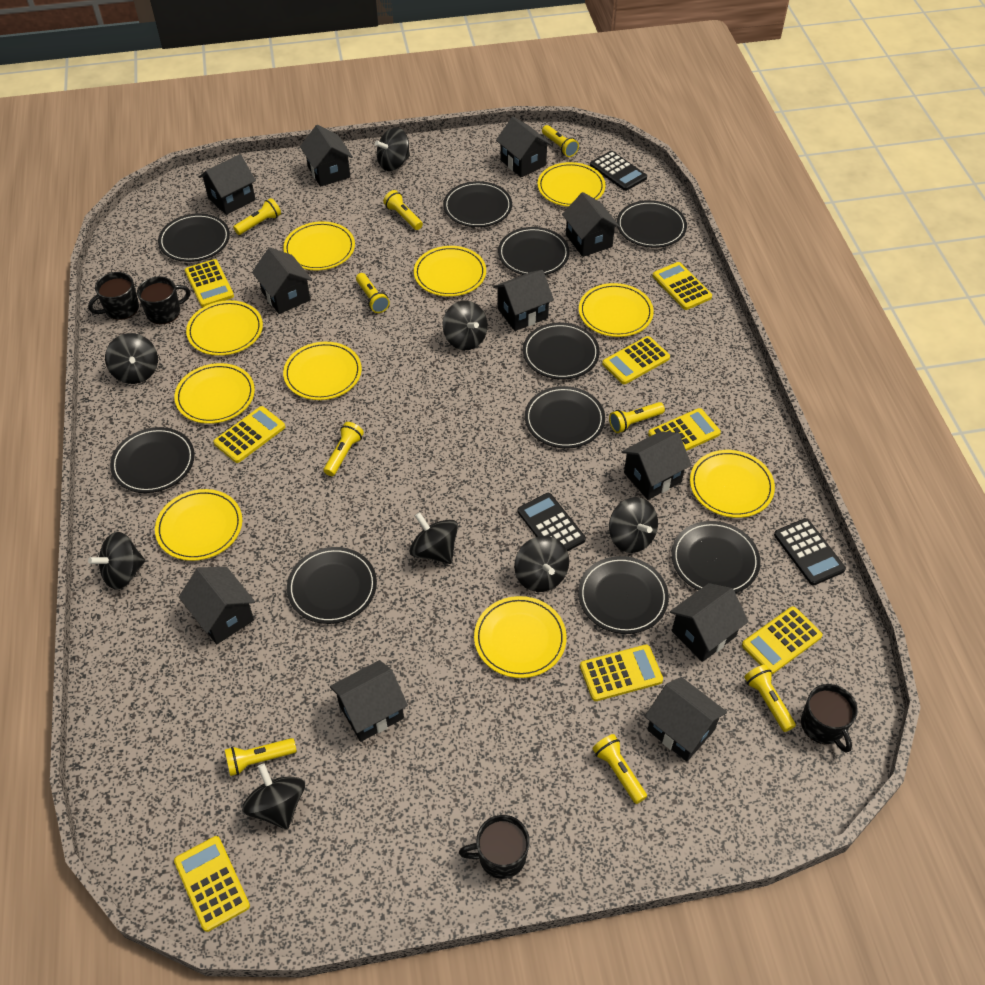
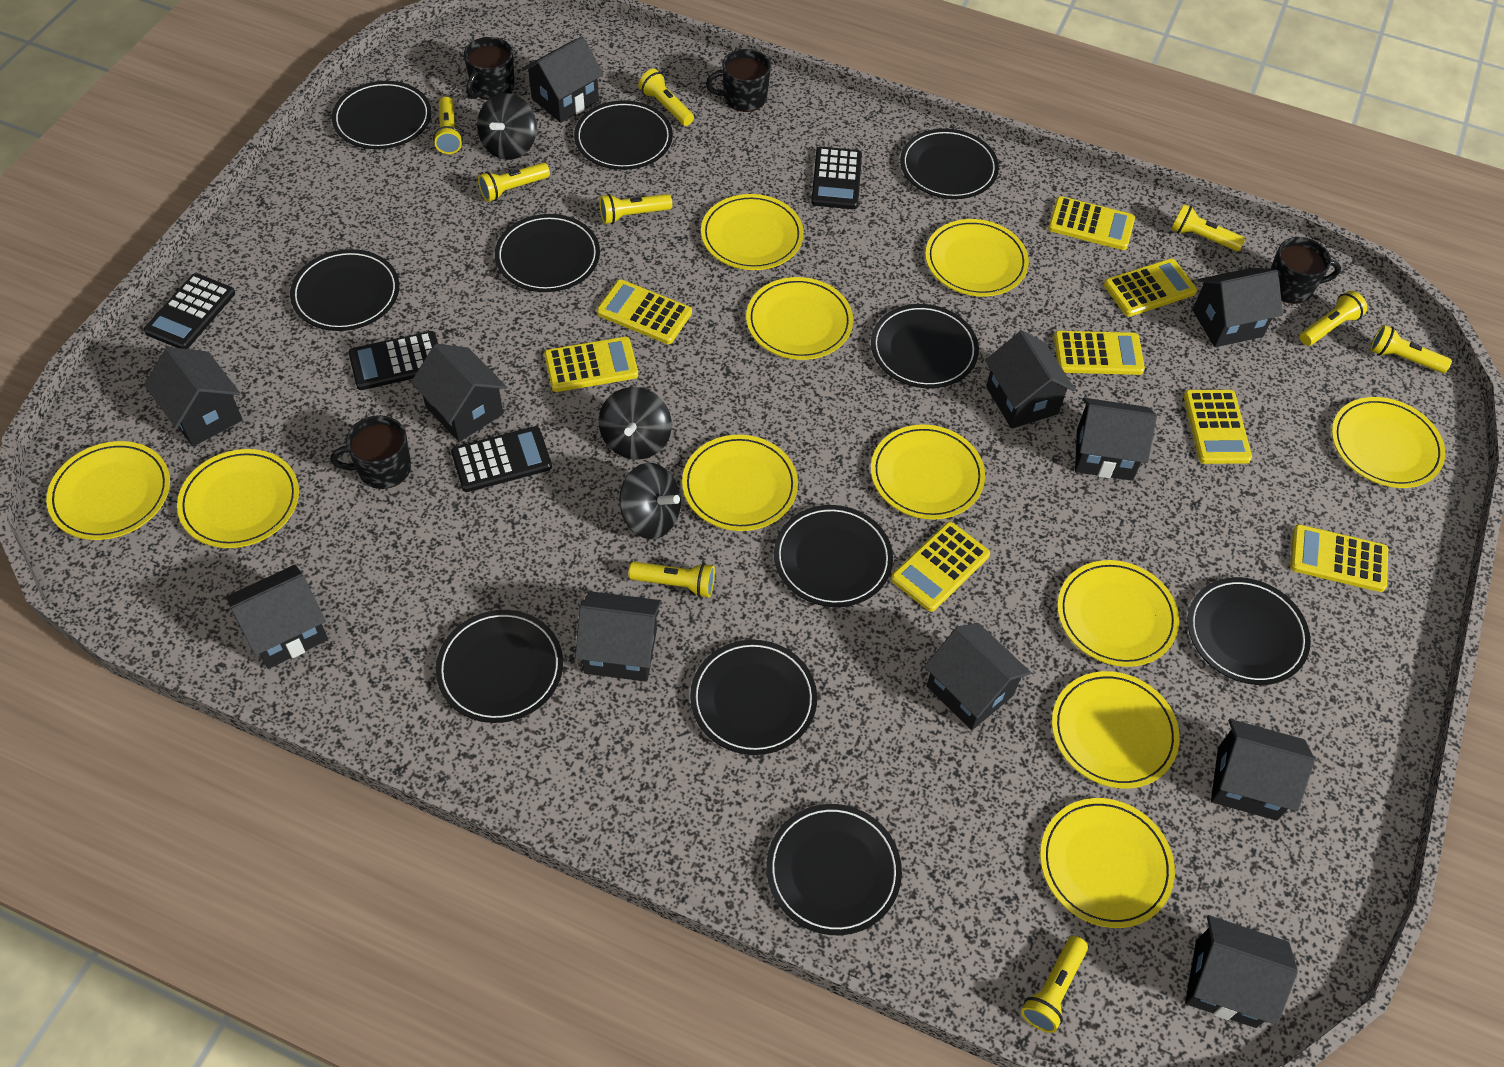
black calculator: [518,493,586,552] [590,151,647,191] [774,518,846,585] = 3 -> [143,273,235,349] [348,331,438,390] [451,426,552,492] [811,147,862,209] = 4
black plate: [110,427,195,493] [158,213,230,262] [287,547,377,624] [443,181,512,227] [498,227,570,275] [523,322,600,380] [525,386,605,449] [578,556,669,634] [617,200,687,248] [672,521,760,593] = 10 -> [290,249,399,331] [332,81,431,149] [436,610,563,723] [495,214,600,292] [574,100,673,170] [690,640,817,755] [766,804,902,935] [774,505,893,607] [871,304,979,388] [900,128,999,199] [1187,577,1311,685] = 11
black spinning top: [88,532,146,590] [105,333,158,384] [242,763,305,830] [375,128,410,171] [410,512,458,564] [443,300,488,350] [514,536,569,592] [609,497,658,553] = 8 -> [477,93,537,160] [599,387,672,460] [619,463,681,539] = 3
yellow plate: [155,489,242,561] [174,363,255,424] [186,300,263,356] [283,221,355,270] [283,342,362,400] [414,246,486,297] [474,596,567,678] [537,162,606,207] [579,283,654,337] [690,450,775,518] = 10 -> [46,441,170,540] [177,449,299,548] [682,435,798,531] [701,194,804,270] [746,277,853,360] [871,425,985,519] [925,219,1029,296] [1040,798,1175,928] [1052,671,1180,789] [1057,560,1179,667] [1332,397,1445,488] = 11

